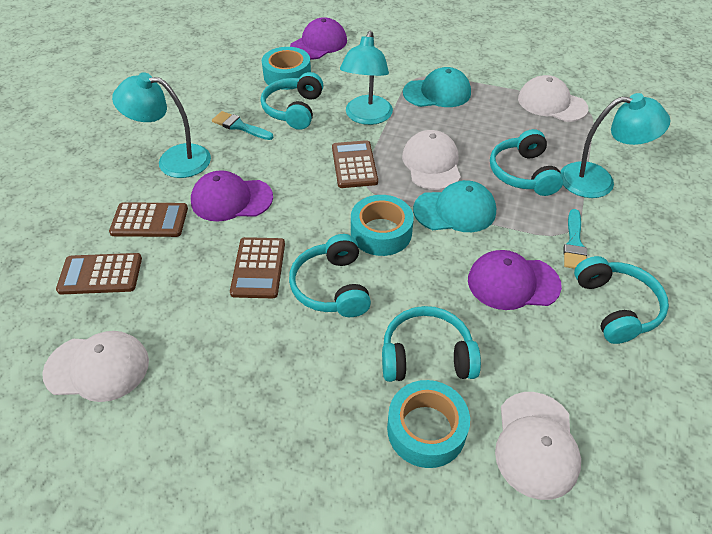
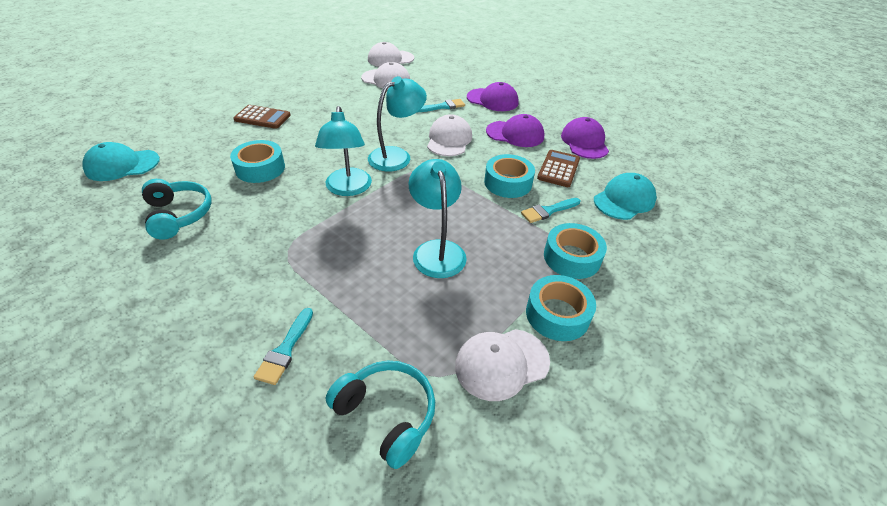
brown calculator: [56,253,142,295] [109,202,188,237] [230,237,285,298] [332,140,378,188] = 4 -> [233,105,291,129] [537,150,580,187] = 2
turquoise brush: [212,111,273,140] [563,209,587,269] = 2 -> [253,308,313,385] [418,99,465,112] [521,198,580,223] = 3
turquoise headphones: [261,72,323,130] [289,234,371,317] [382,306,481,382] [490,129,564,196] [574,256,669,344] = 5 -> [142,179,212,240] [326,361,435,469] = 2
turquoise tape: [262,47,311,90] [351,195,414,256] [387,380,470,468] = 3 -> [230,140,285,183] [484,154,535,198] [526,275,596,341] [544,223,607,279] = 4

